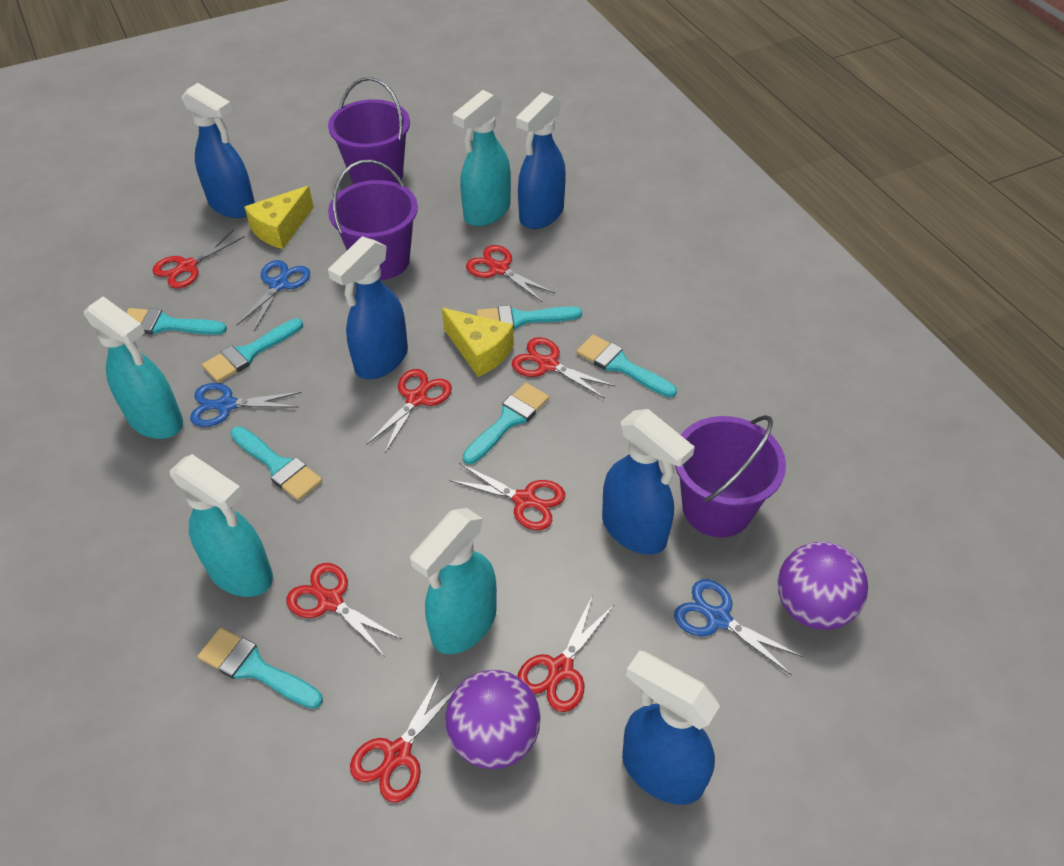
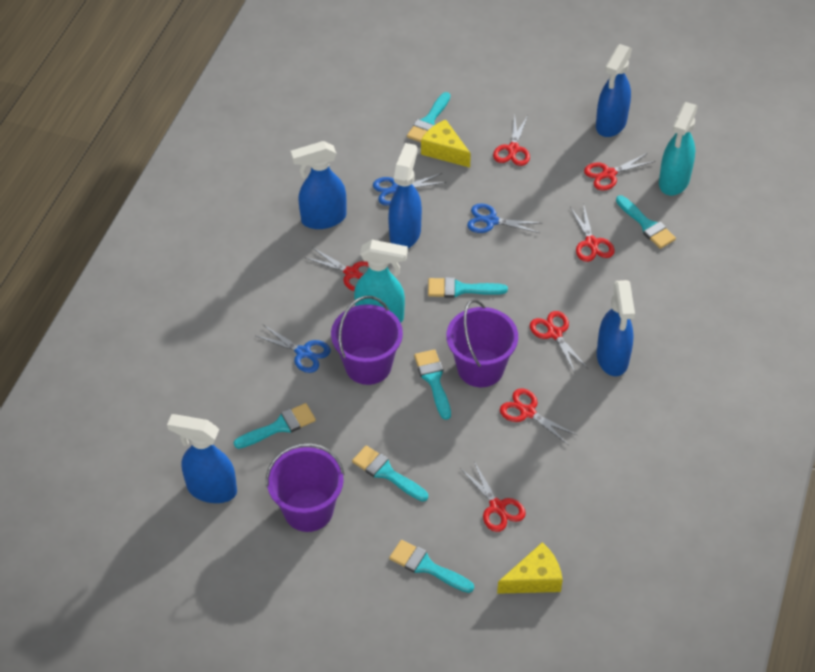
purple ball: [445,670,541,769] [778,542,868,630] = 2 -> none = 0
red scissors: [152,230,245,289] [286,563,402,656] [350,671,455,803] [366,369,452,453] [449,463,565,530] [466,245,555,302] [512,337,615,399] [517,595,615,712] = 8 -> [304,247,369,291] [460,462,526,532] [493,115,530,166] [500,389,578,445] [529,311,588,373] [570,206,615,262] [584,153,655,191] = 7
turquoise spray bottle: [84,296,183,439] [170,454,273,597] [410,508,497,654] [453,90,511,226] = 4 -> [354,240,408,323] [659,102,698,196] = 2

